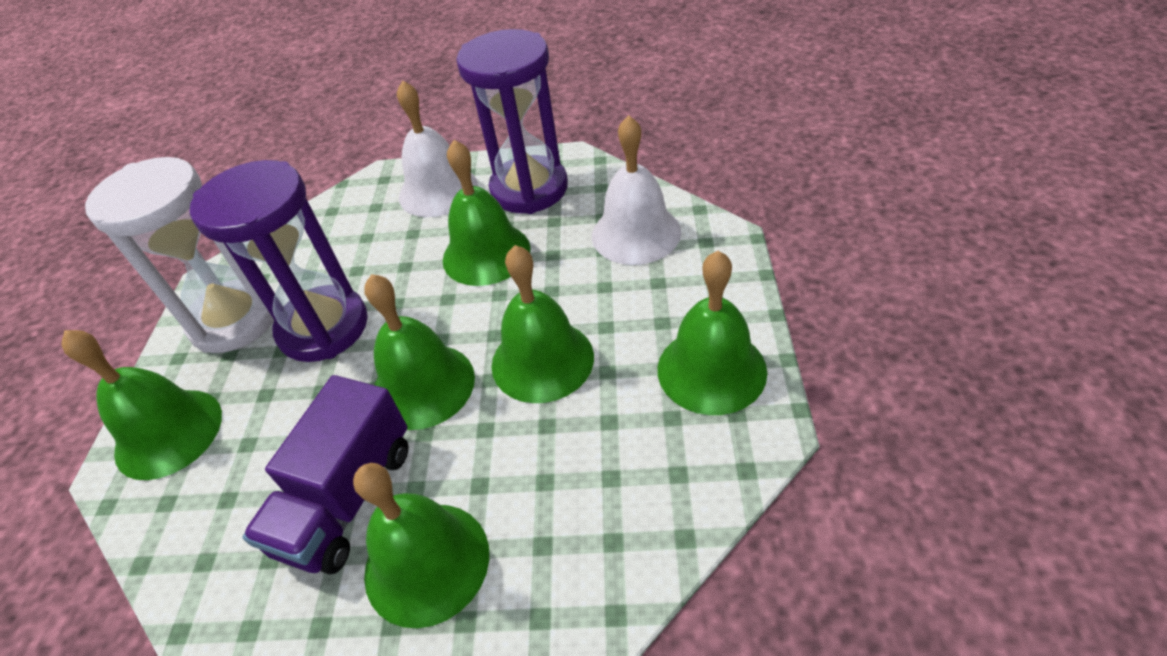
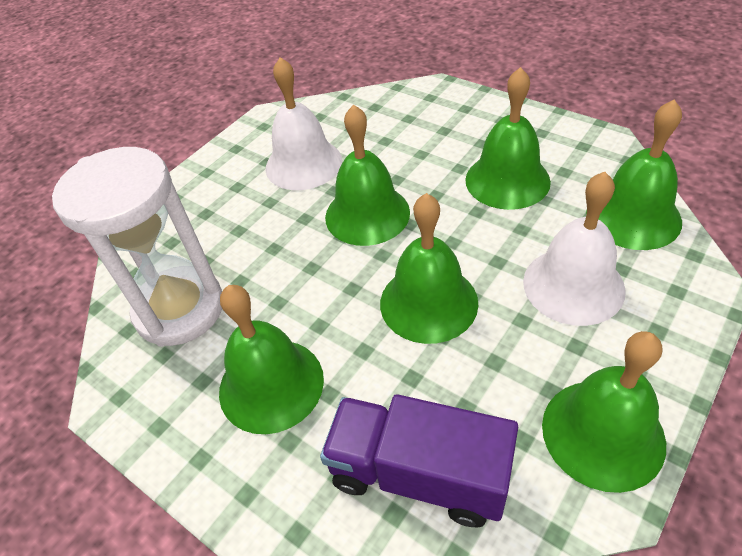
purple hourglass: [190,160,368,362] [456,29,568,214] = 2 -> none = 0

